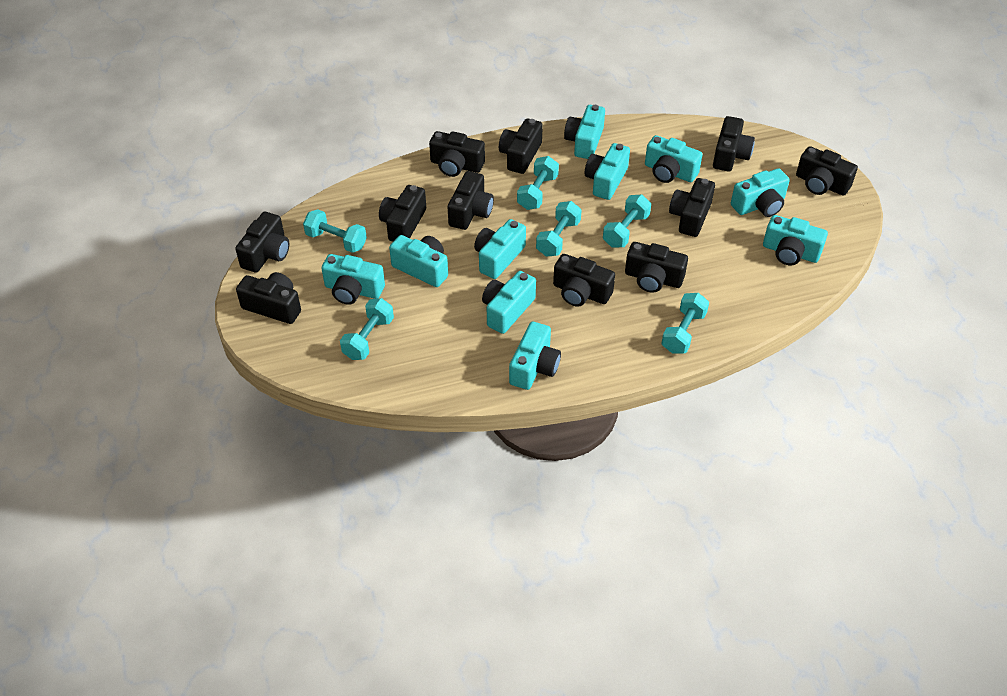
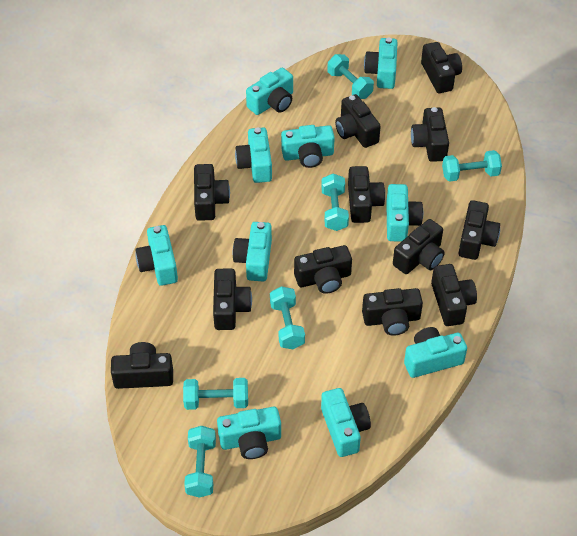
black camera: [235,212,289,273] [236,272,301,324] [379,185,426,241] [429,131,485,177] [448,171,494,230] [499,118,543,174] [553,254,615,307] [625,242,688,293] [669,178,715,237] [713,116,755,172] [796,146,858,196] = 11 -> [111,342,173,389] [194,164,230,221] [213,269,252,330] [294,245,352,294] [335,94,381,148] [348,166,385,223] [362,288,423,336] [393,219,445,274] [411,107,449,162] [421,42,462,93] [431,264,477,326] [459,200,500,260] = 12

